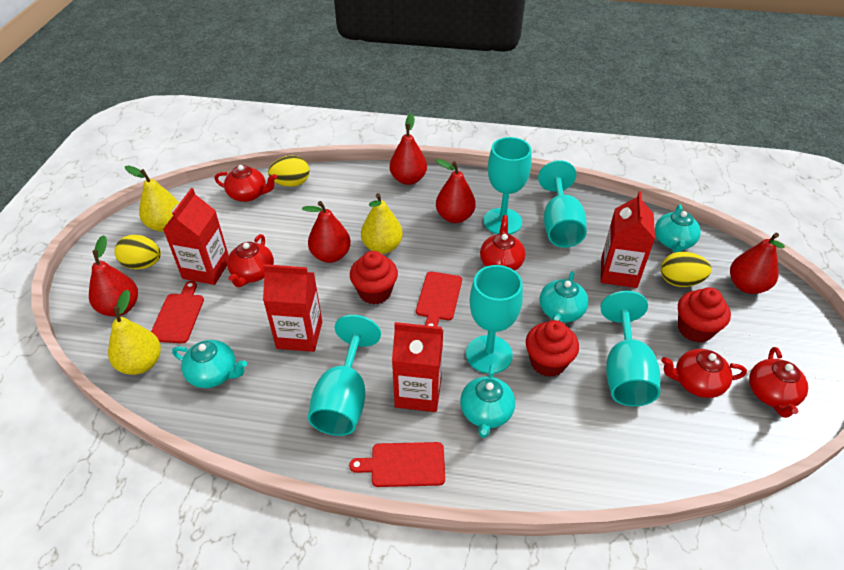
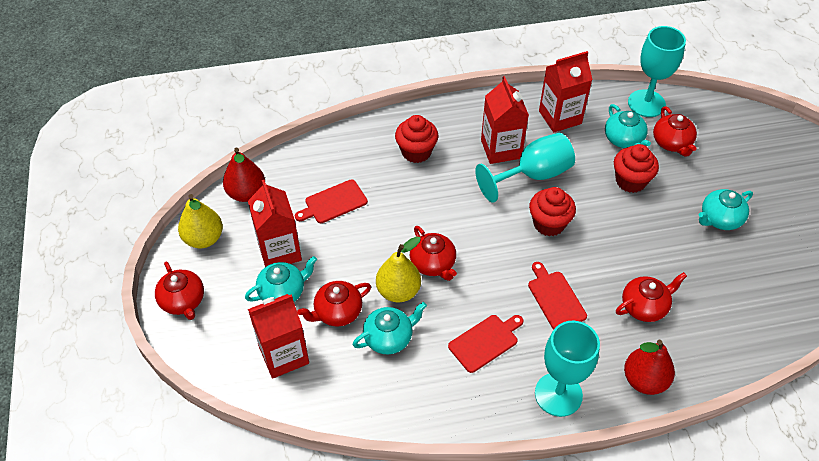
red pear: [89,235,138,316] [302,201,351,263] [390,113,427,185] [436,159,476,223] [730,233,785,294] = 5 -> [223,148,265,202] [624,340,675,395] = 2
turquoise goblet: [308,315,381,436] [466,265,523,374] [483,137,532,234] [538,160,587,248] [601,291,660,406] = 5 -> [475,133,575,203] [535,321,600,417] [628,26,686,117] = 3
yellow egg: [114,235,161,269] [268,155,310,187] [661,252,711,287] = 3 -> none = 0
yellow pear: [108,290,161,375] [125,165,179,232] [361,193,403,254] = 3 -> [178,194,223,248] [376,237,421,303] = 2

